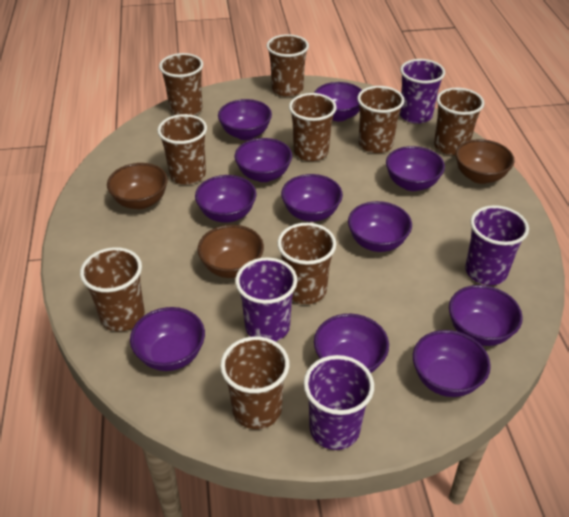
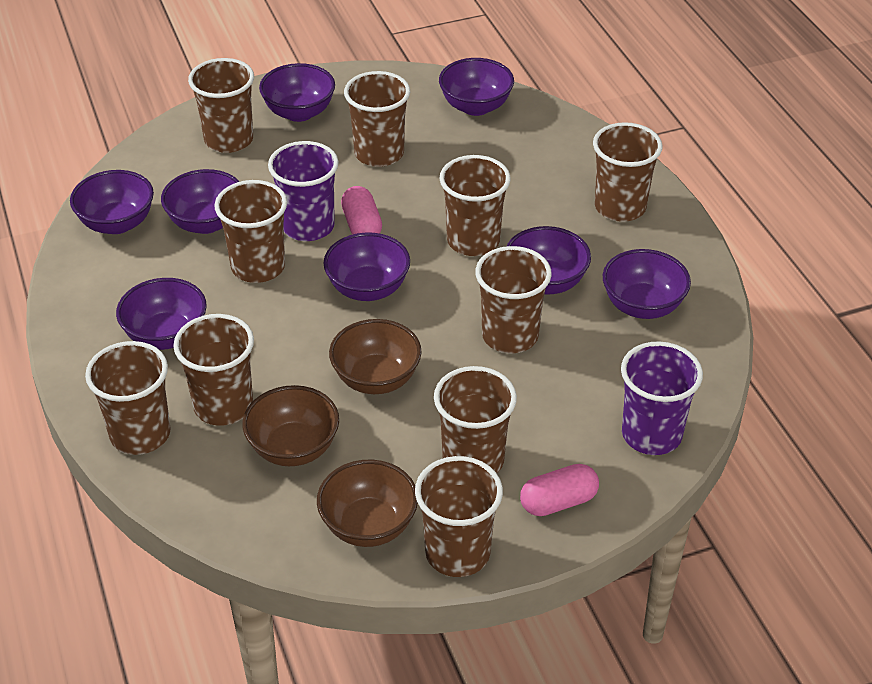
brown cup: [80,247,145,332] [157,114,207,185] [159,53,203,115] [220,336,289,429] [267,34,309,97] [277,223,336,304] [289,93,336,161] [357,86,405,153] [434,87,484,155] = 9 -> [85,341,171,455] [173,314,254,426] [188,58,254,153] [214,180,287,283] [344,71,410,167] [415,456,503,577] [434,366,517,473] [439,155,511,256] [475,246,552,353] [593,122,662,222] = 10
pink capsule: none = 0 -> [341,186,382,234] [520,464,599,516] = 2
purple bowl: [130,307,205,371] [195,175,257,223] [218,99,272,140] [235,138,292,182] [281,174,343,222] [314,82,362,121] [314,314,389,373] [348,201,412,252] [386,146,445,191] [413,330,491,397] [449,285,523,346] = 11 -> [70,170,154,234] [116,278,207,350] [161,169,239,234] [259,63,335,122] [323,232,410,301] [439,58,514,116] [507,226,591,295] [603,249,691,319] = 8
purple cup: [235,257,297,341] [303,355,374,450] [400,59,445,124] [465,205,529,285] = 4 -> [268,141,339,241] [621,341,703,455] = 2

